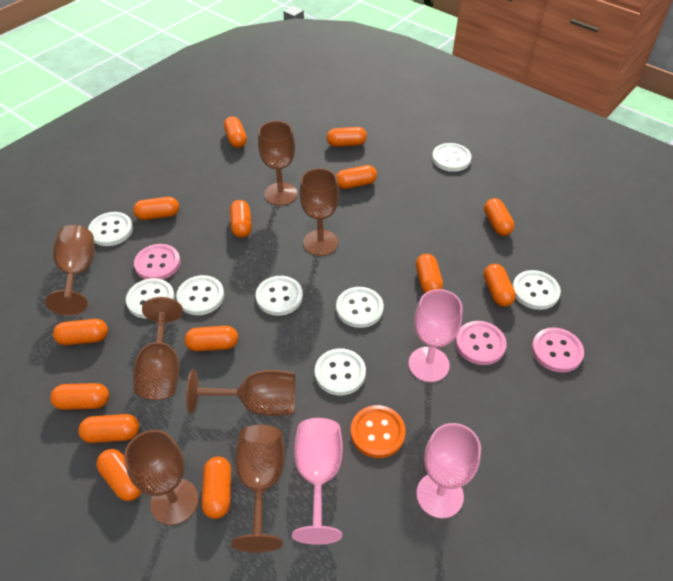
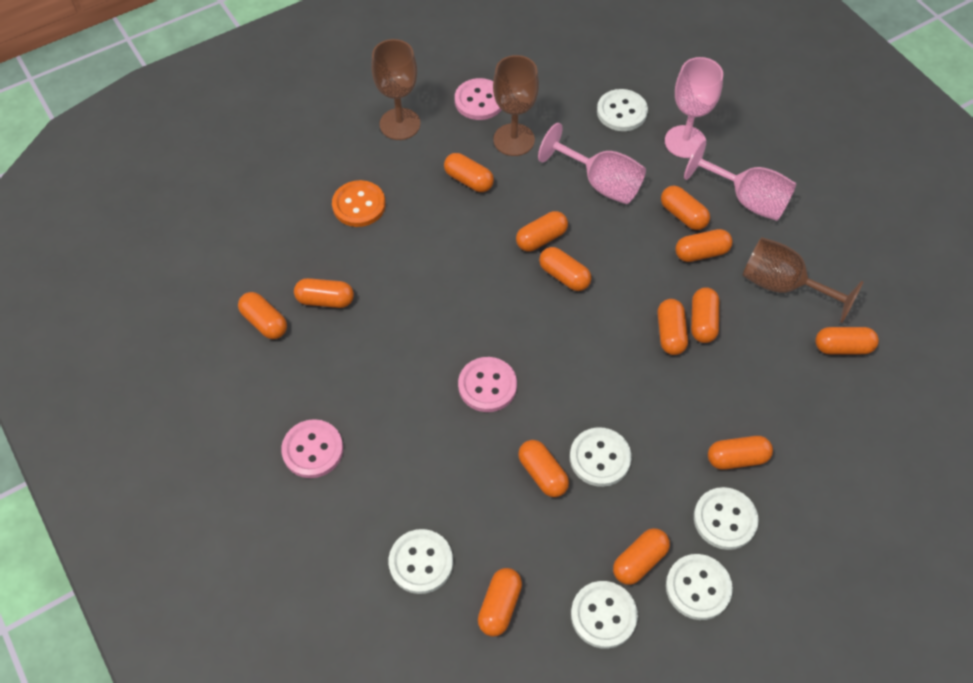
brown goblet: [45,225,95,316] [124,430,198,525] [133,297,183,400] [186,369,296,416] [231,424,285,553] [258,121,297,206] [299,168,339,256] = 7 -> [371,39,421,140] [493,55,539,156] [742,237,864,323] = 3
white button: [88,212,133,246] [126,278,175,319] [176,275,224,315] [256,276,303,316] [315,348,366,396] [336,287,384,328] [432,143,472,172] [513,270,561,310] = 8 -> [389,529,453,594] [570,427,631,487] [571,581,638,649] [597,89,648,131] [666,554,733,620] [694,487,758,550] = 6

